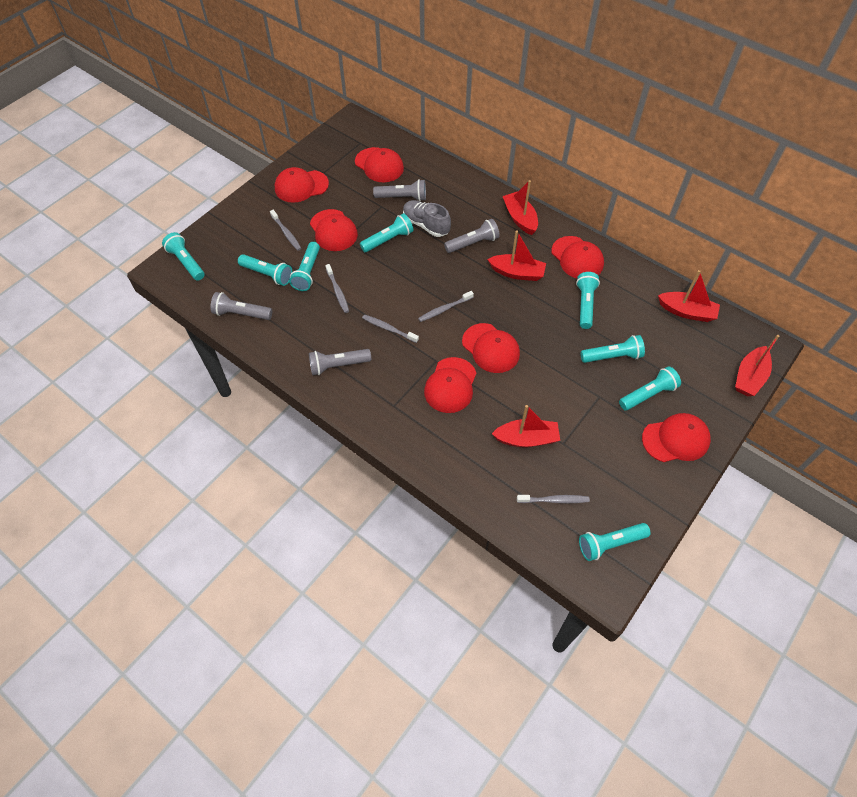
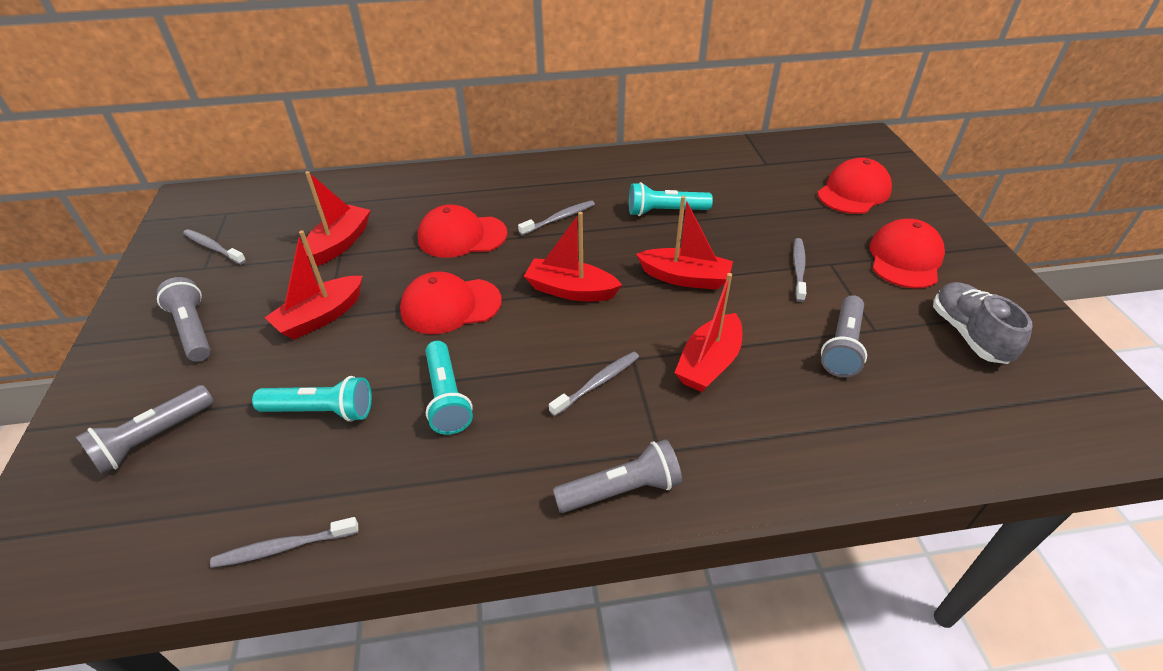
red cap: [275,167,329,203] [310,209,358,251] [355,147,404,182] [424,357,476,413] [462,323,520,373] [551,236,604,278] [642,413,711,462] = 7 -> [400,271,502,334] [418,204,508,258] [817,158,892,214] [869,219,945,289] = 4
turquoise flashlight: [162,232,205,281] [238,254,292,286] [289,242,320,291] [360,213,413,252] [576,272,600,329] [579,523,651,561] [581,335,645,363] [619,366,681,410] = 8 -> [252,376,372,422] [425,341,473,435] [629,182,713,216] = 3

